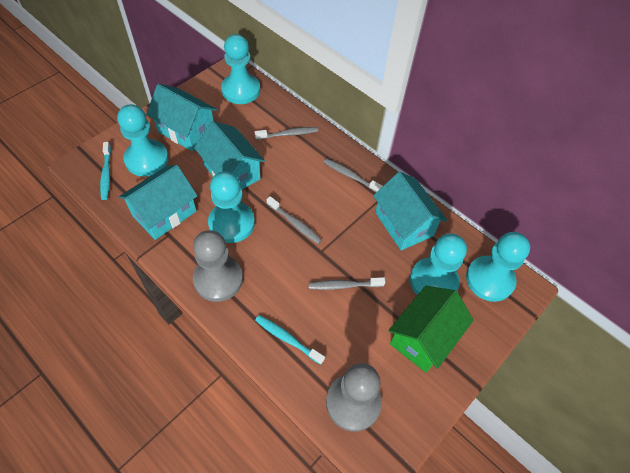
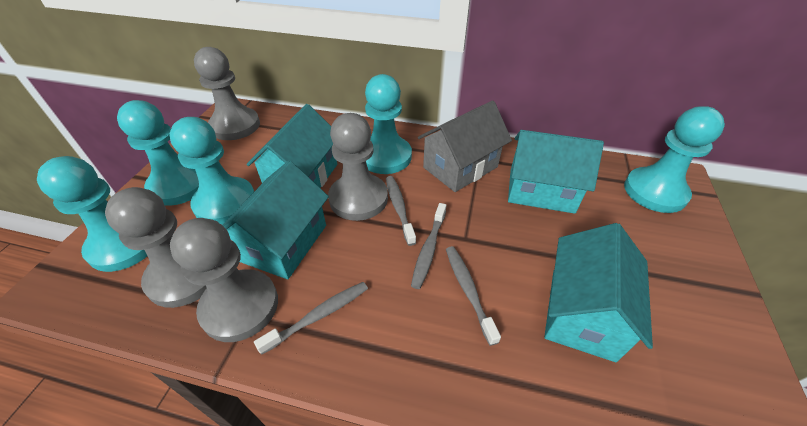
green house: [388,286,473,373] = 1 -> none = 0
grey house: none = 0 -> [418,100,512,192] = 1
grey pawn: [193,230,243,302] [326,363,382,432] = 2 -> [105,187,207,308] [170,218,278,342] [194,47,260,140] [328,113,388,221] = 4
turquoise toothbrush: [100,142,111,200] [255,315,325,365] = 2 -> none = 0

